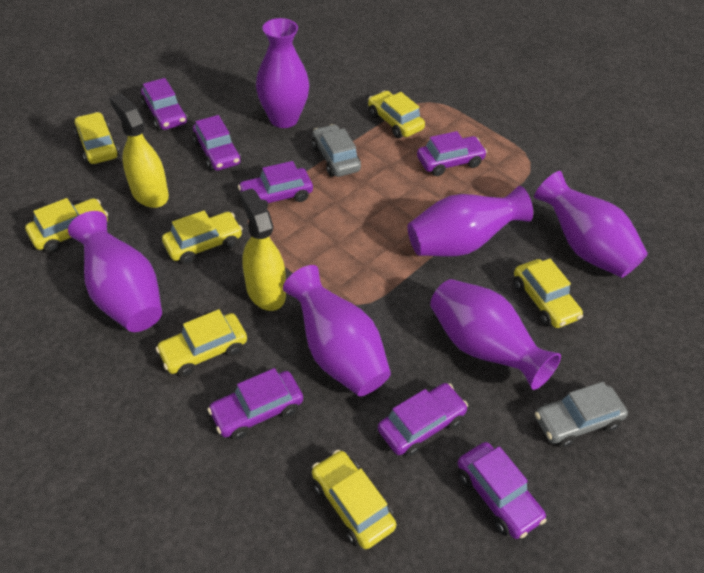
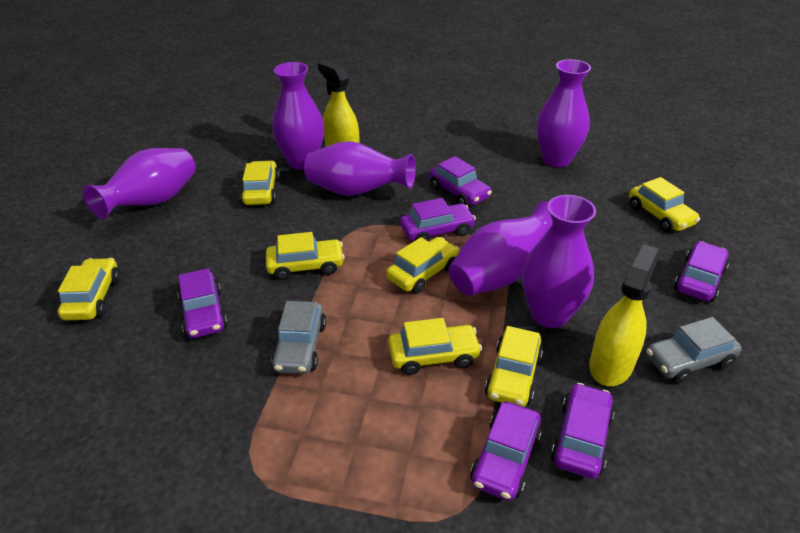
purple car: [141,78,188,130] [193,115,241,171] [207,368,303,440] [238,161,313,208] [378,383,468,457] [417,131,487,176] [457,442,547,539] = 7 -> [177,268,227,338] [400,198,476,242] [429,156,492,206] [470,402,542,501] [551,383,615,479] [674,241,729,302] = 6

